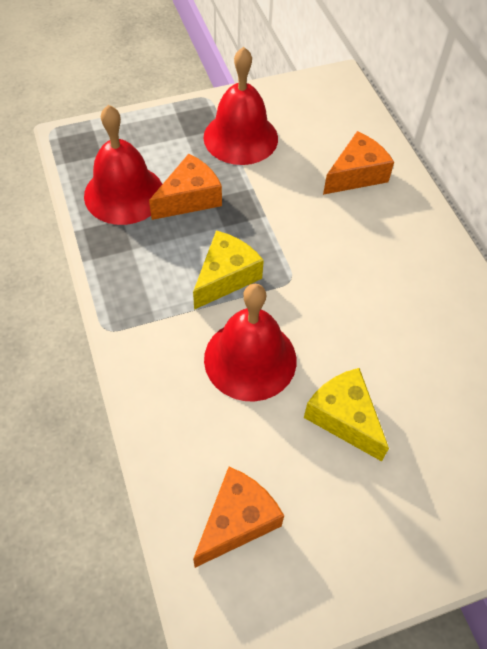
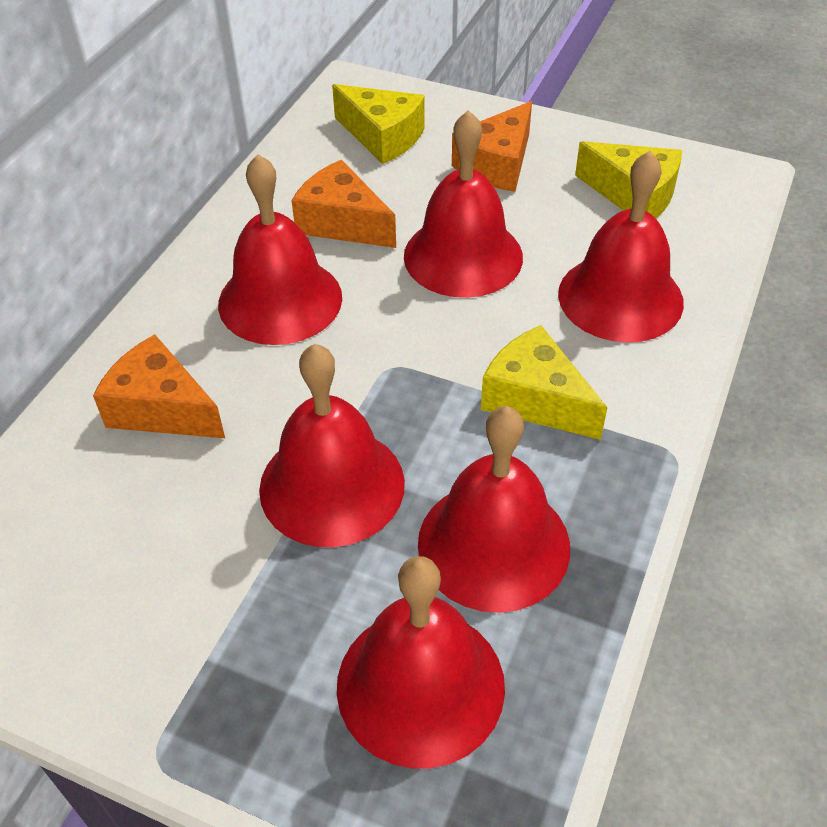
red bell: [84,105,162,225] [203,46,278,165] [204,284,296,402] = 3 -> [218,154,342,345] [259,344,405,547] [337,556,505,769] [404,110,523,298] [418,406,570,613] [558,151,684,343] = 6
yellow cheese: [193,231,264,310] [304,368,389,461] = 2 -> [332,84,425,164] [481,325,608,440] [575,141,682,218] = 3

